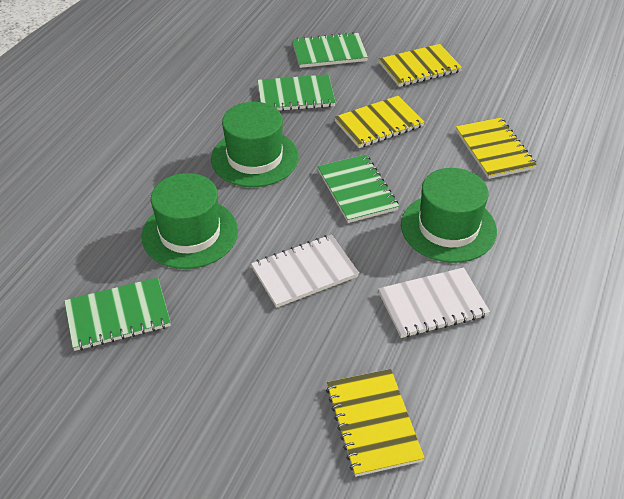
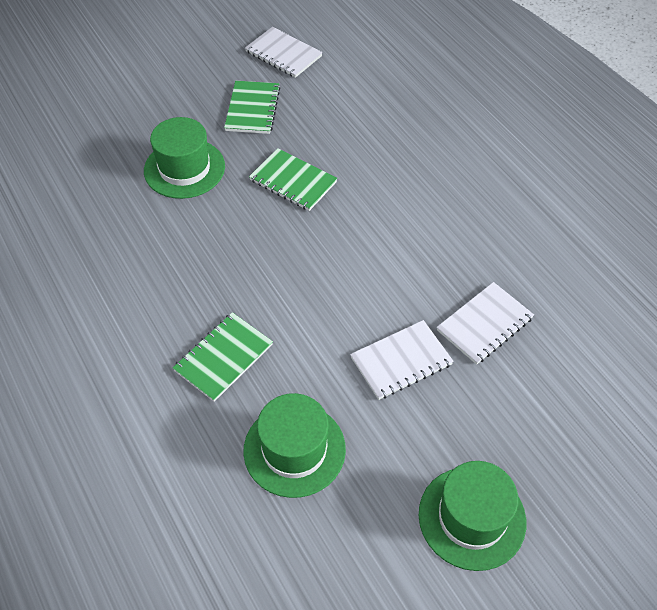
green notebook: [64,277,171,351] [257,74,336,111] [292,32,368,68] [318,154,399,223] = 4 -> [173,312,273,402] [224,81,280,134] [249,148,338,211] = 3
white notebook: [251,234,359,308] [378,267,490,338] = 2 -> [245,27,323,78] [350,320,454,400] [437,282,534,365] = 3
yellow notebook: [326,369,425,477] [334,96,425,148] [379,44,462,87] [456,118,537,179] = 4 -> none = 0

